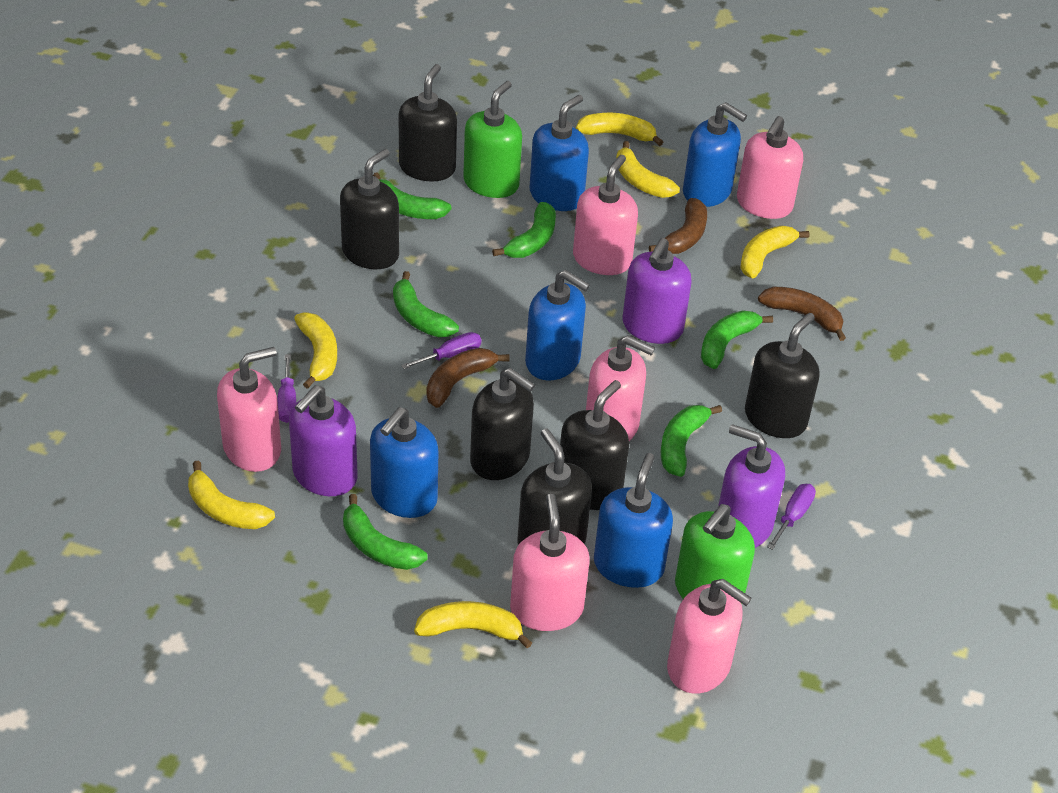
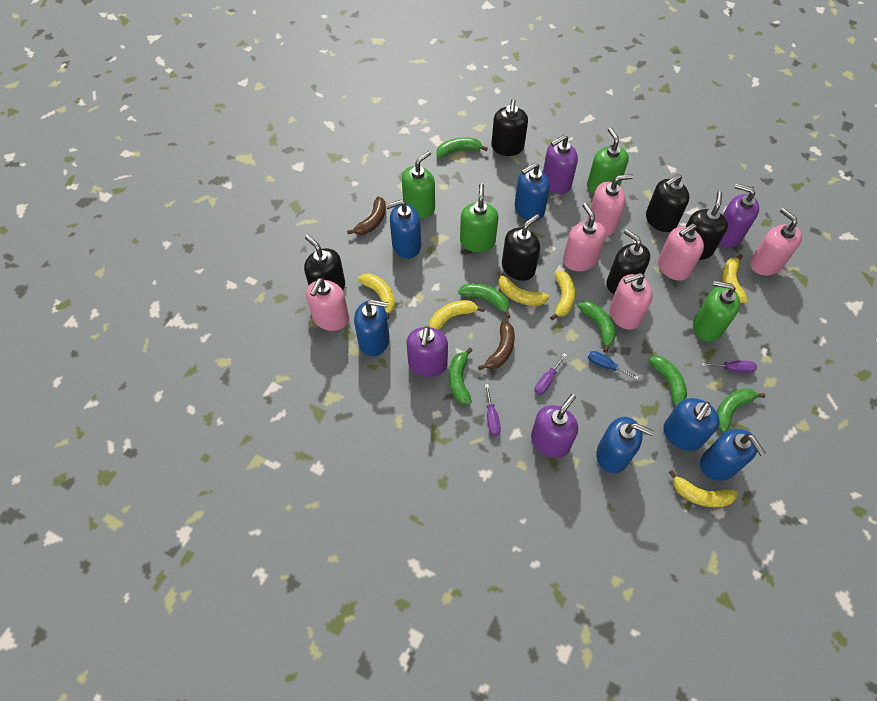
blue screwdriver: none = 0 -> [588,351,639,380] = 1
blue soap dispenser: [370,407,438,518] [525,270,590,381] [530,95,589,211] [594,453,673,588] [683,102,747,207] = 5 -> [354,300,390,356] [386,200,421,259] [515,163,550,221] [596,417,654,473] [663,398,720,451] [700,429,766,481] = 6
brown banana: [426,348,510,408] [649,198,707,254] [758,287,846,341] = 3 -> [347,196,386,235] [478,321,515,370] = 2
green soap dispenser: [463,81,522,198] [675,504,755,604] = 2 -> [402,151,435,218] [460,183,498,252] [587,127,629,194] [693,281,740,342] = 4
purple soap dispenser: [289,385,358,496] [623,238,692,344] [718,424,785,548] = 3 -> [407,326,448,377] [531,394,578,458] [543,135,578,194] [719,183,759,248] = 4

